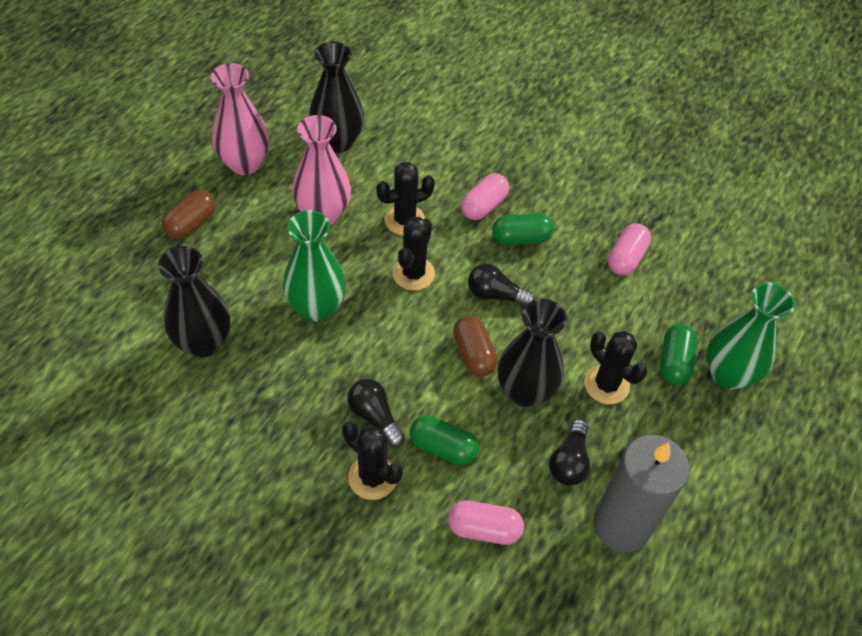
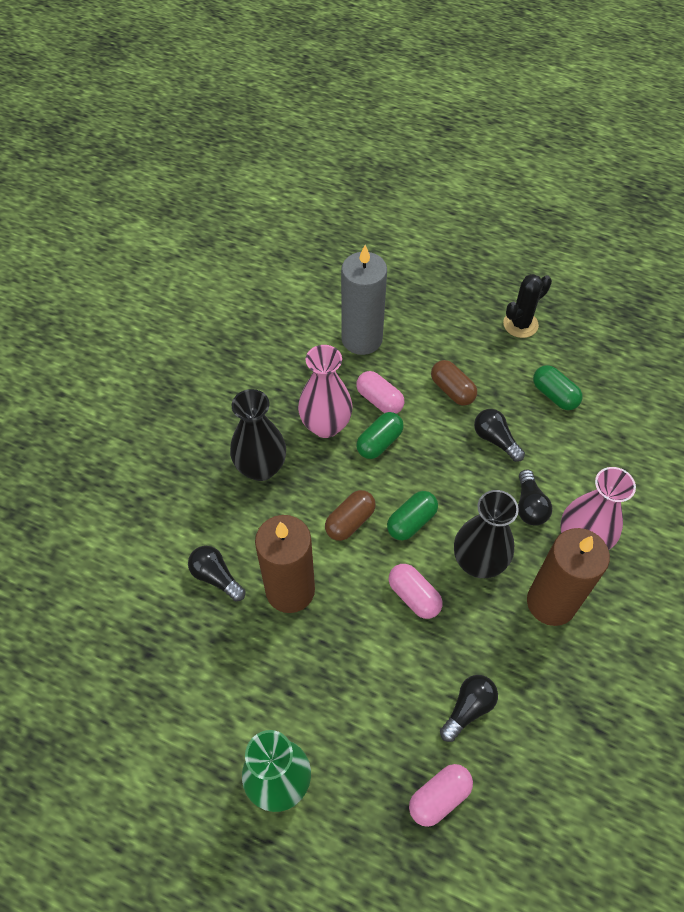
black cactus: [342,421,403,500] [376,162,435,235] [393,217,435,290] [584,331,647,404] = 4 -> [503,274,552,338] = 1
black light bulb: [347,379,405,447] [468,264,535,306] [549,419,590,486] = 3 -> [188,546,246,601] [440,675,498,742] [474,409,525,462] [518,469,552,526] = 4
black vase: [158,246,230,358] [309,42,364,153] [498,299,567,407] = 3 -> [230,389,286,481] [454,490,519,578] = 2
brown candle: none = 0 -> [255,515,315,613] [527,528,610,626] = 2
green vase: [283,210,346,321] [706,282,795,390] = 2 -> [242,730,311,812] = 1

